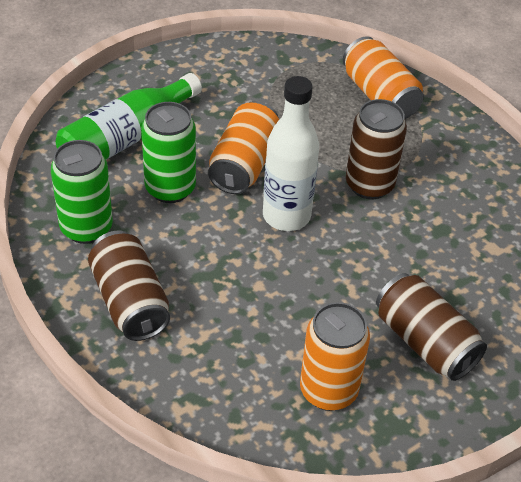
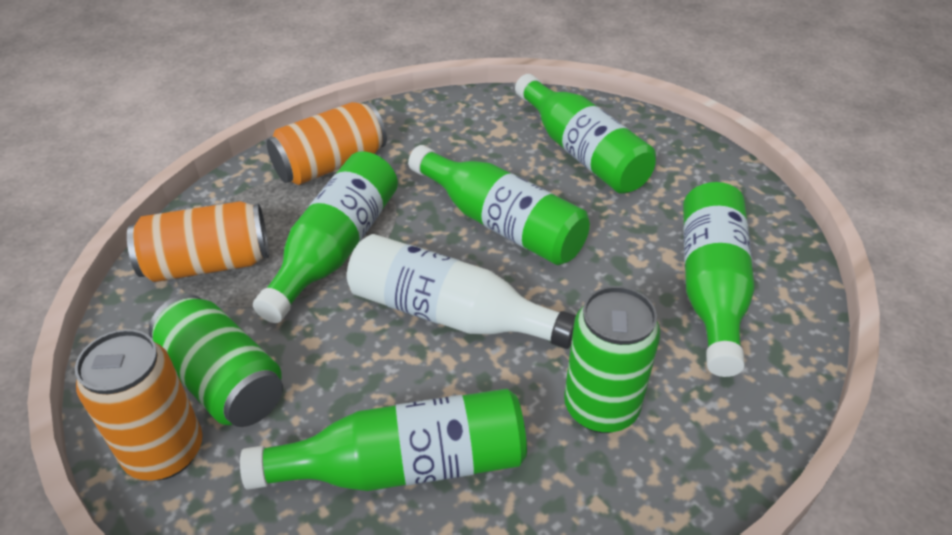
brown can: [88,230,170,341] [346,99,407,200] [376,273,487,381] = 3 -> none = 0
green bottle: [56,73,202,160] = 1 -> [240,389,527,491] [253,151,398,323] [408,145,590,265] [515,74,656,194] [683,182,755,377] = 5

